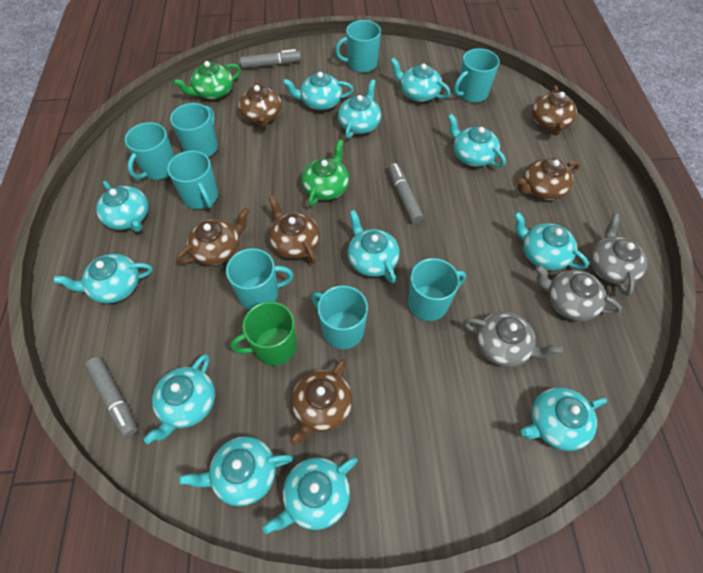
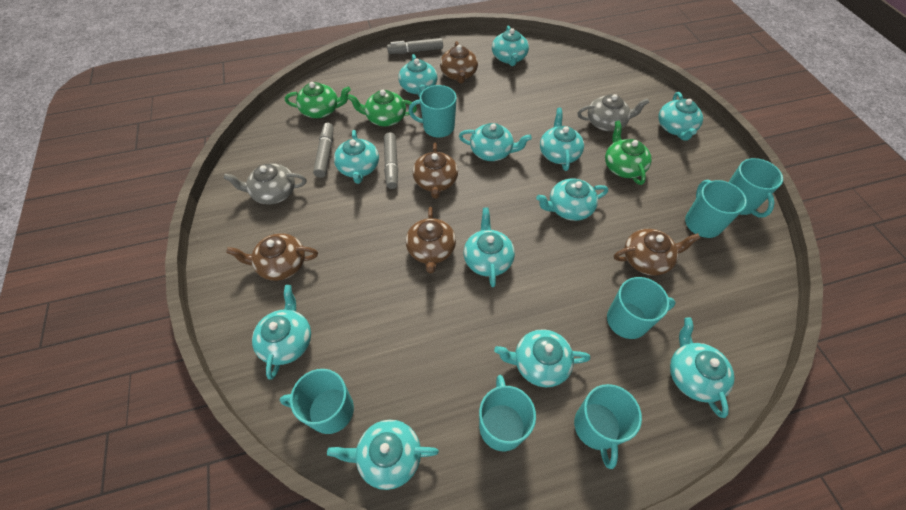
brown teapot: [177,208,249,266] [238,79,282,128] [268,195,320,263] [289,359,353,445] [517,158,580,200] [532,85,577,135] = 6 -> [226,233,318,281] [406,207,456,273] [413,143,458,199] [440,41,478,84] [614,229,700,276] = 5
green mug: [231,302,297,366] = 1 -> none = 0
green teapot: [174,61,241,99] [302,140,349,206] = 2 -> [285,82,351,118] [347,90,417,126] [605,121,652,185] = 3
grey teapot: [463,312,562,367] [535,265,622,321] [590,214,647,296] = 3 -> [224,163,307,204] [578,94,649,131] = 2
turquoise mug: [125,122,174,180] [167,151,218,209] [170,103,218,157] [226,248,293,310] [311,285,368,349] [335,20,381,73] [408,258,466,321] [454,48,499,102] = 8 -> [280,369,354,434] [409,85,457,138] [479,375,536,451] [574,384,642,469] [607,277,676,339] [685,180,747,238] [729,158,783,218] = 7

